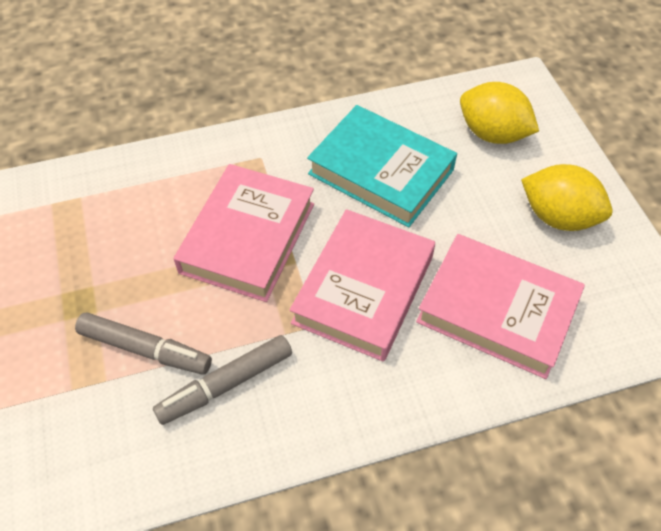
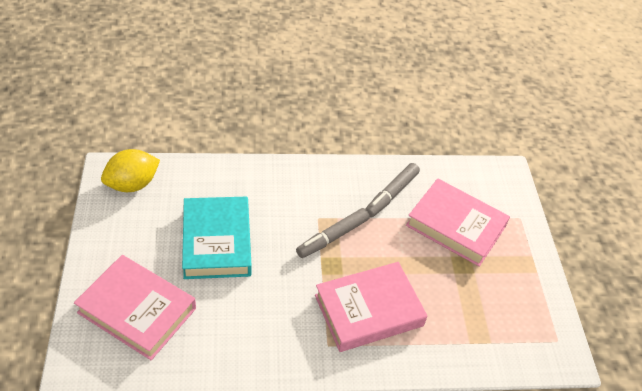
yellow lemon: [460,82,539,144] [521,164,612,231] = 2 -> [101,149,160,192] = 1

